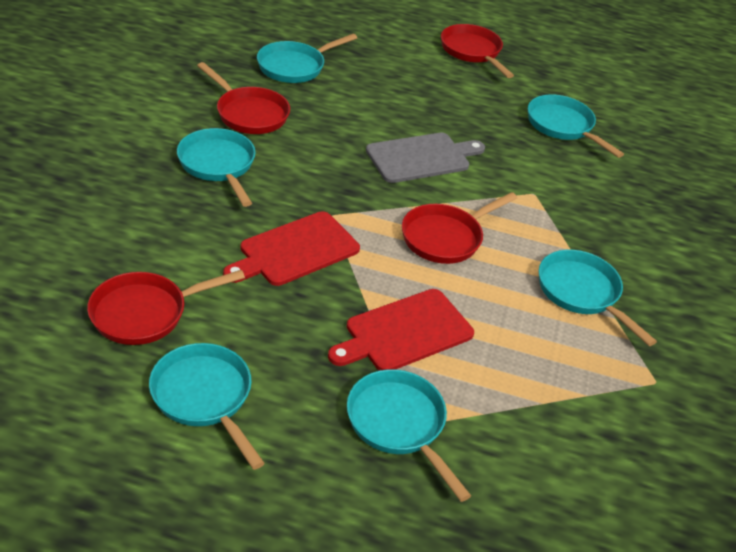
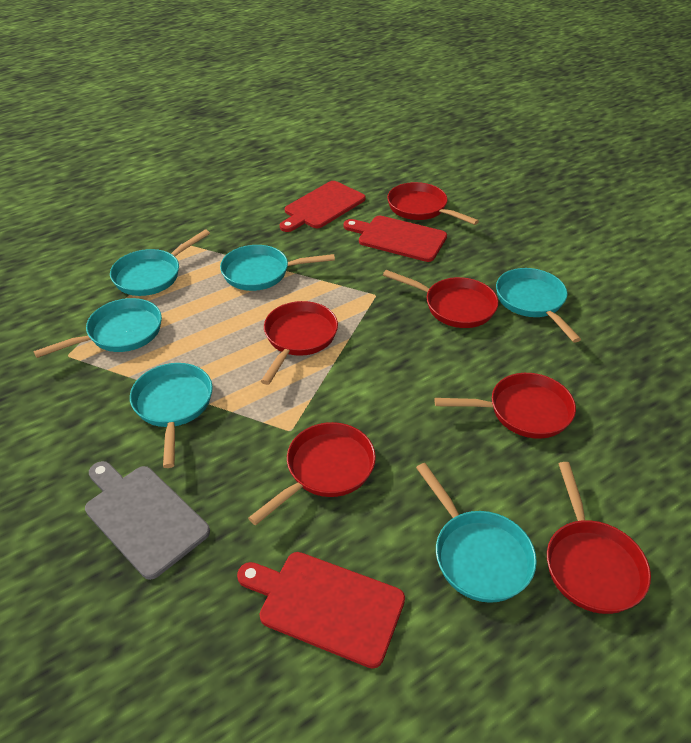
red cutting board: [223,211,360,286] [328,289,474,371] = 2 -> [237,552,405,669] [280,181,366,232] [343,216,447,262] = 3
red pan: [87,270,245,345] [197,62,290,134] [402,192,517,264] [441,24,514,78] = 4 -> [248,422,376,525] [261,301,338,385] [383,270,498,328] [387,182,479,225] [434,373,576,439] [547,462,651,614] = 6

